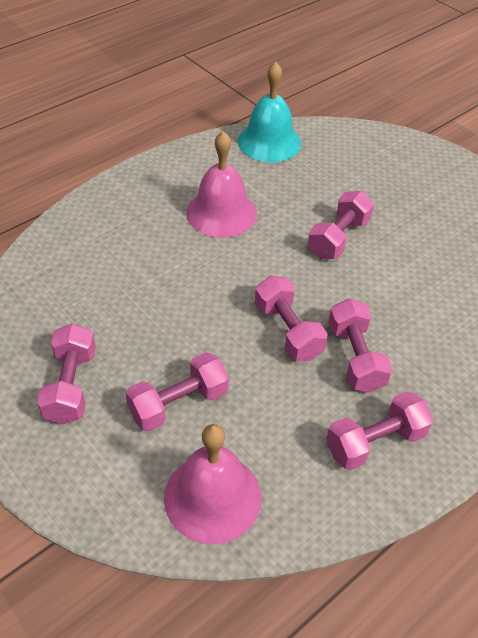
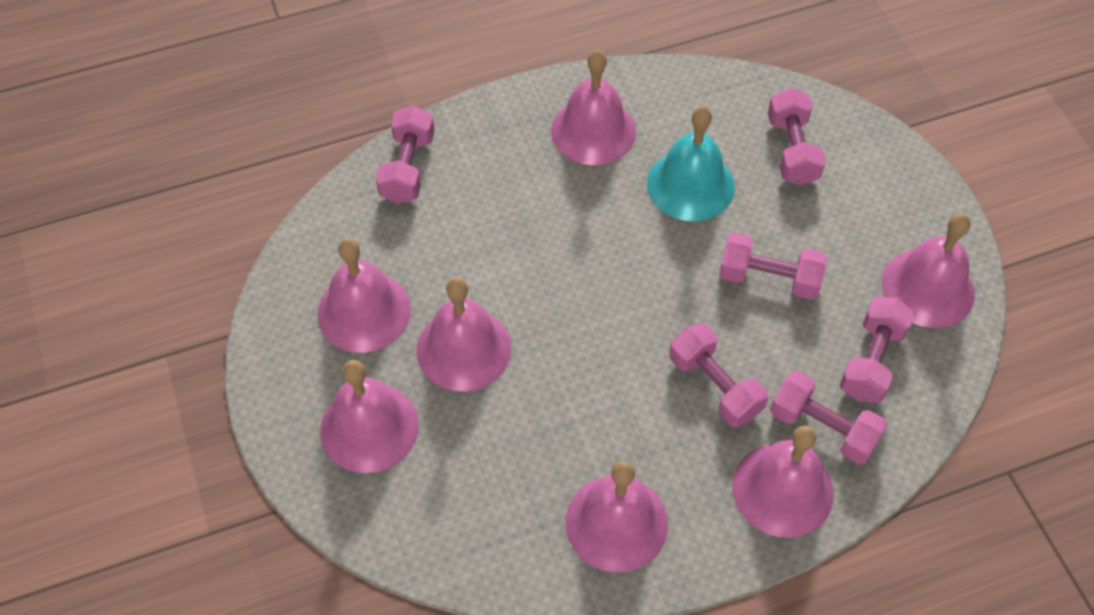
pink bell: [164,424,261,544] [186,131,257,238] = 2 -> [317,238,411,353] [320,360,419,473] [417,277,512,392] [551,50,636,165] [566,461,668,572] [732,426,834,538] [882,213,975,328] = 7

